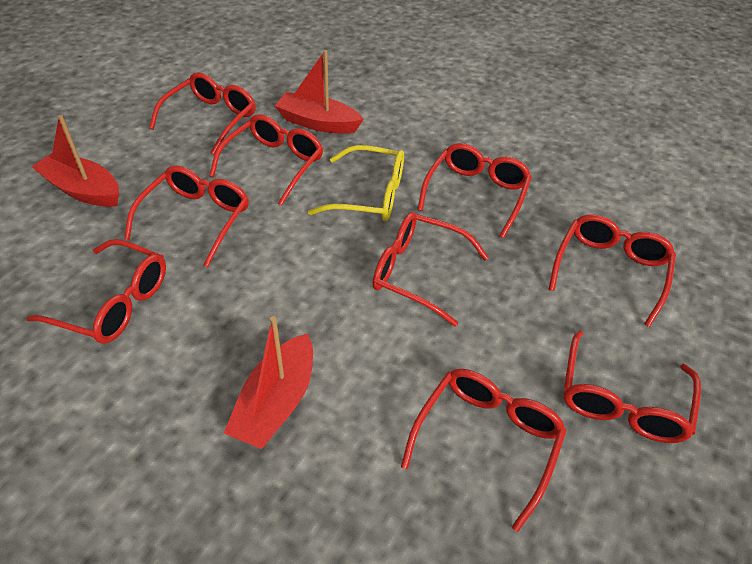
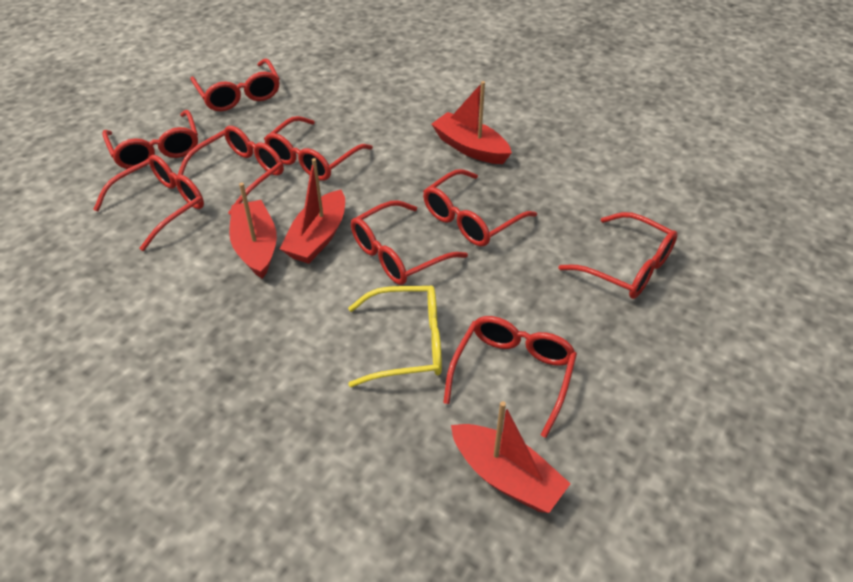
red boat: [32,115,119,207] [224,316,313,449] [275,50,363,134] = 3 -> [229,183,277,279] [280,158,345,264] [431,81,512,164] [451,401,571,513] = 4

